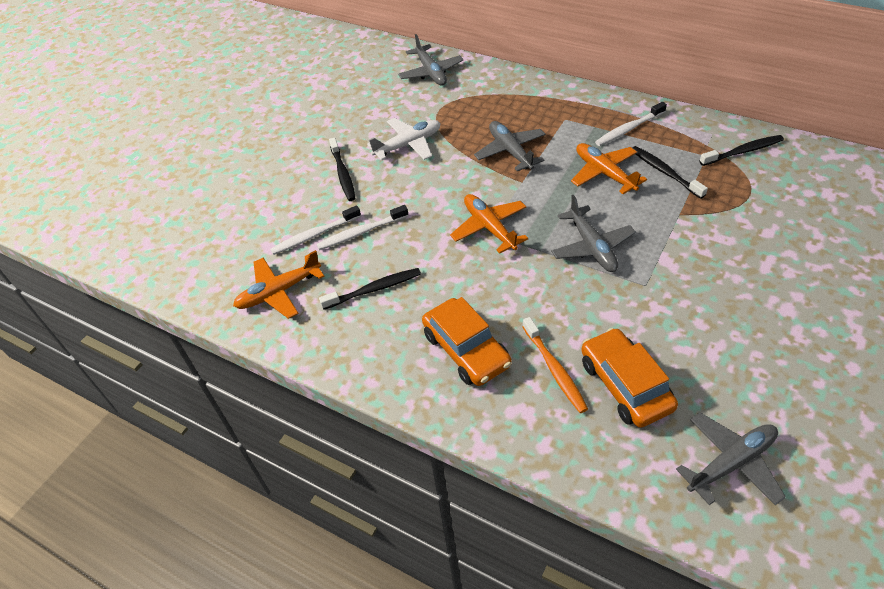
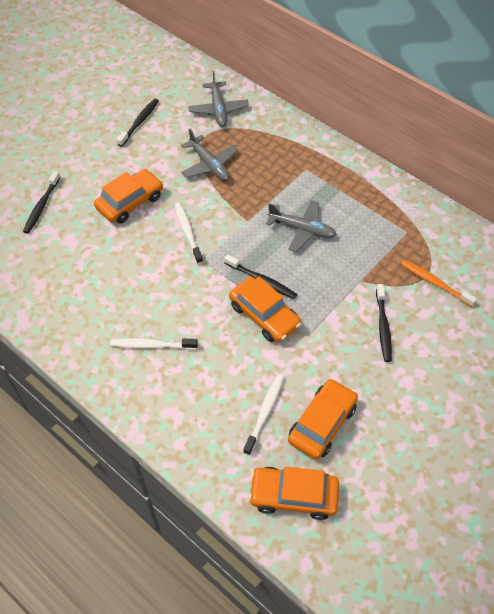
grey plane: [398,34,463,86] [474,121,545,171] [551,195,636,272] [676,412,786,505] = 4 -> [181,129,238,181] [188,71,249,127] [266,200,337,252] = 3
orange car: [422,297,512,386] [581,328,678,428] = 2 -> [94,169,163,224] [229,276,301,342] [248,467,339,520] [288,379,358,460] = 4
orange plane: [233,250,325,319] [450,194,528,254] [571,143,647,194] = 3 -> none = 0
white plane: [367,118,440,160] = 1 -> none = 0

